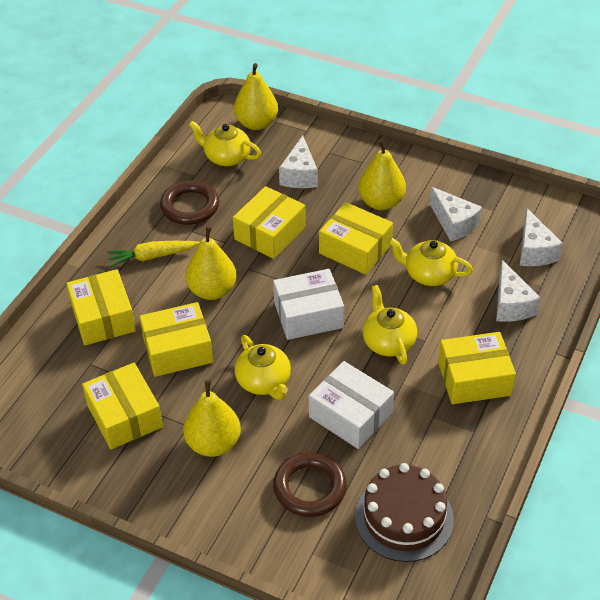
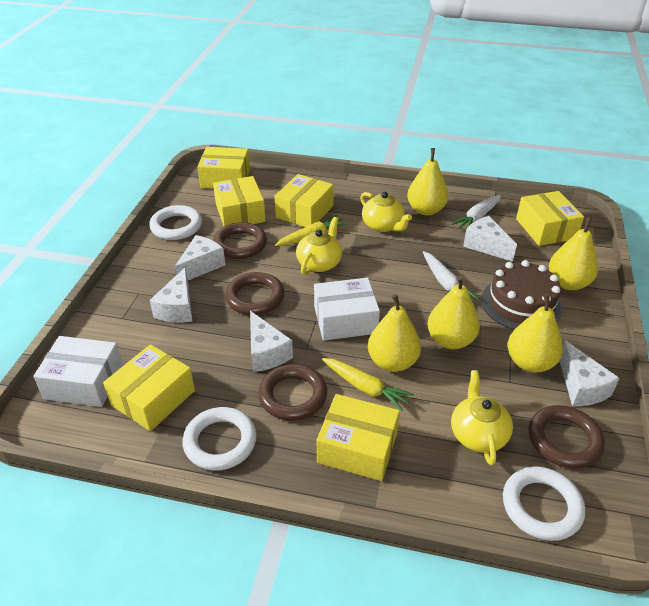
brown ring: [160,180,219,225] [273,452,347,517] = 2 -> [213,222,267,259] [225,272,285,315] [258,364,327,421] [528,405,605,469] = 4
white carrot: none = 0 -> [423,251,479,300] [451,195,501,229] = 2
white cheese: [279,136,318,188] [430,187,482,241] [496,260,541,322] [520,208,563,266] = 4 -> [150,268,193,322] [174,235,225,280] [250,311,293,372] [463,216,517,262] [560,341,620,406] = 5
white ring: none = 0 -> [149,205,202,240] [182,407,257,471] [503,466,585,541] = 3
yellow carrot: [107,241,200,267] = 1 -> [275,215,347,246] [322,358,414,411] = 2
yellow pear: [183,380,241,457] [185,226,237,300] [234,63,278,130] [358,139,406,210] = 4 -> [368,294,421,372] [407,148,449,216] [427,276,480,349] [508,294,563,373] [549,217,598,290] = 5
yellow teapot: [189,121,261,166] [235,335,291,400] [363,285,417,365] [388,238,473,286] = 4 -> [296,217,342,275] [360,192,412,232] [451,370,513,466] = 3

